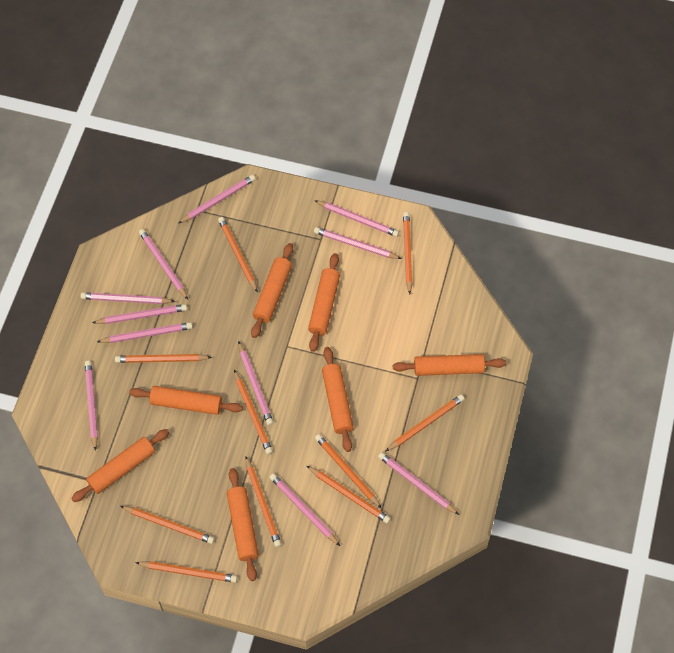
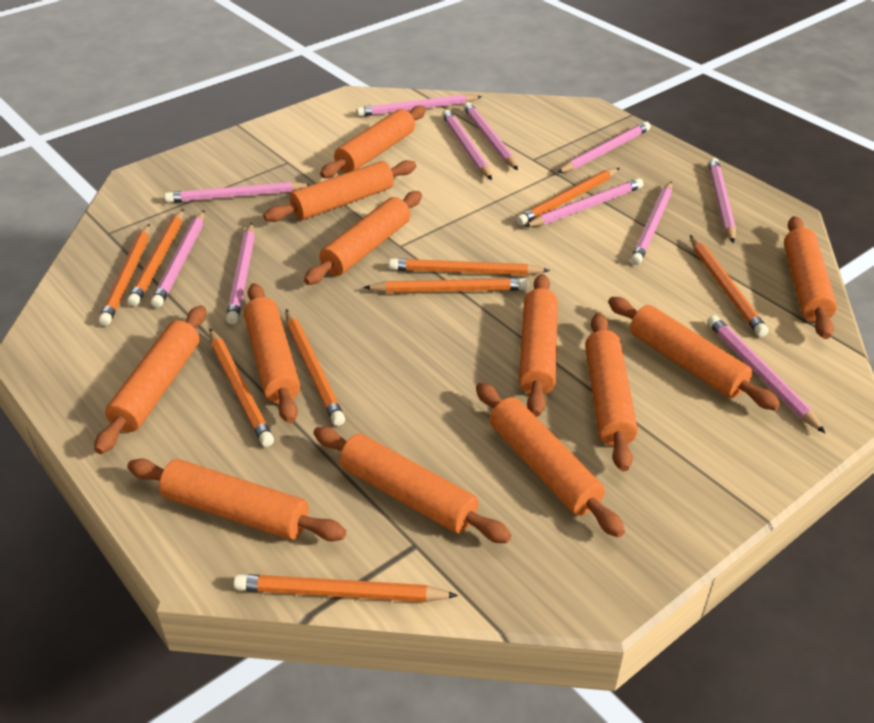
orange pencil: [115,354,212,363] [120,506,215,544] [135,561,237,583] [218,217,258,293] [234,370,273,454] [246,457,282,547] [307,466,391,524] [315,434,382,509] [385,394,465,452] [403,212,413,294] = 10 -> [98,224,150,326] [127,209,184,307] [209,329,274,447] [233,574,458,602] [286,309,345,426] [363,278,528,293] [389,258,550,275] [516,168,620,226] [690,235,768,337] = 9
orange rolling pin: [71,429,169,502] [129,386,243,415] [227,468,259,581] [251,243,293,338] [308,253,340,352] [322,347,354,452] [393,354,506,376] = 7 -> [94,305,206,454] [127,458,346,541] [244,283,301,424] [263,160,416,222] [304,191,422,285] [313,427,512,543] [320,106,426,178] [476,382,625,538] [519,274,558,417] [585,313,638,471] [608,297,780,410] [784,216,837,339] = 12

